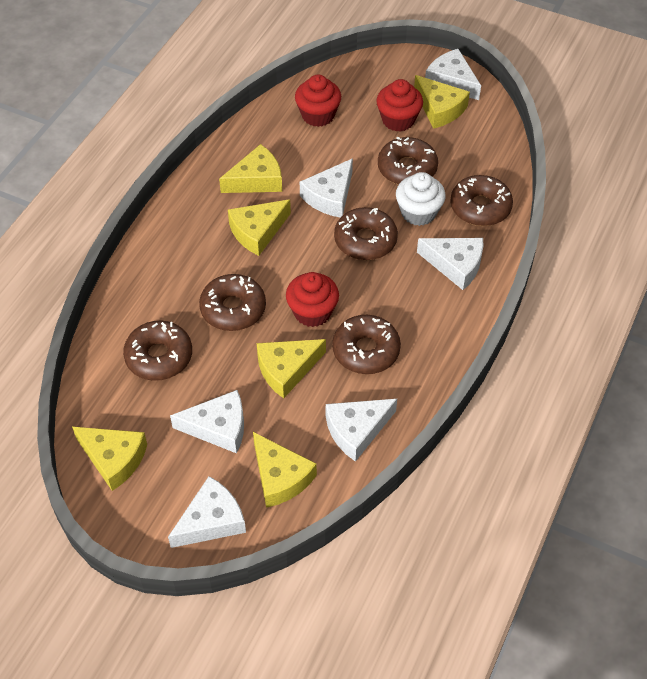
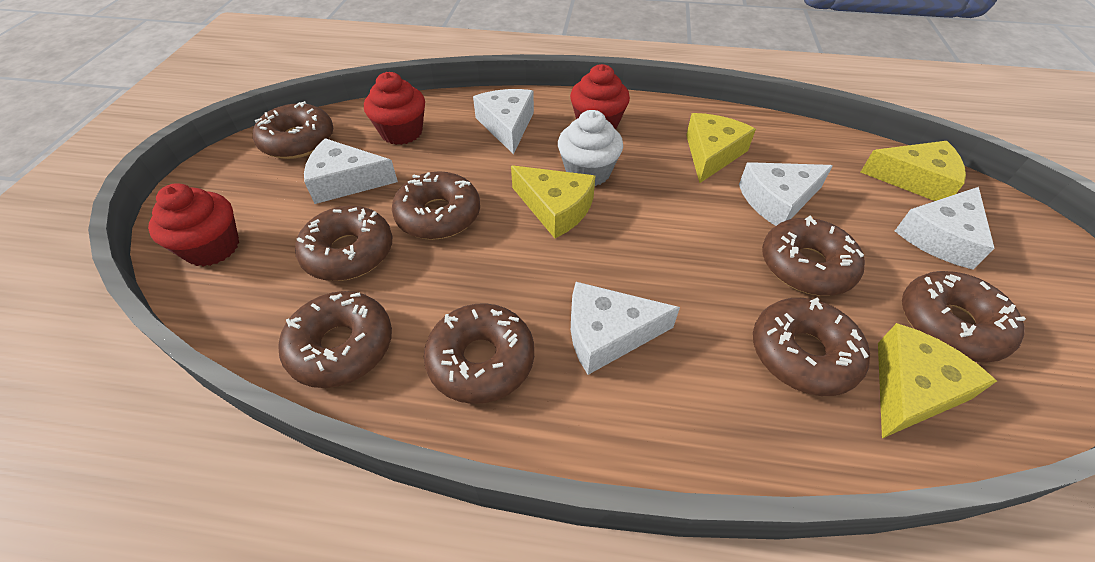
brown donut: [123,321,192,381] [199,274,266,331] [332,315,401,374] [334,207,398,260] [378,137,438,185] [450,175,513,226] = 6 -> [253,101,333,159] [279,291,392,388] [295,206,392,281] [392,171,480,240] [424,303,534,404] [753,297,870,396] [762,216,865,296] [902,271,1026,362] = 8
white cheese: [168,476,246,548] [170,390,244,454] [300,158,353,218] [326,399,397,462] [417,238,483,290] [425,49,481,100] = 6 -> [304,138,398,204] [473,89,534,154] [571,282,680,375] [739,162,833,226] [895,187,994,270] = 5
yellow cheese: [72,427,147,491] [219,144,282,193] [228,199,291,256] [253,432,317,508] [257,339,326,398] [414,75,470,129] = 6 -> [511,165,595,238] [686,113,756,184] [861,141,966,201] [878,323,997,438] = 4

